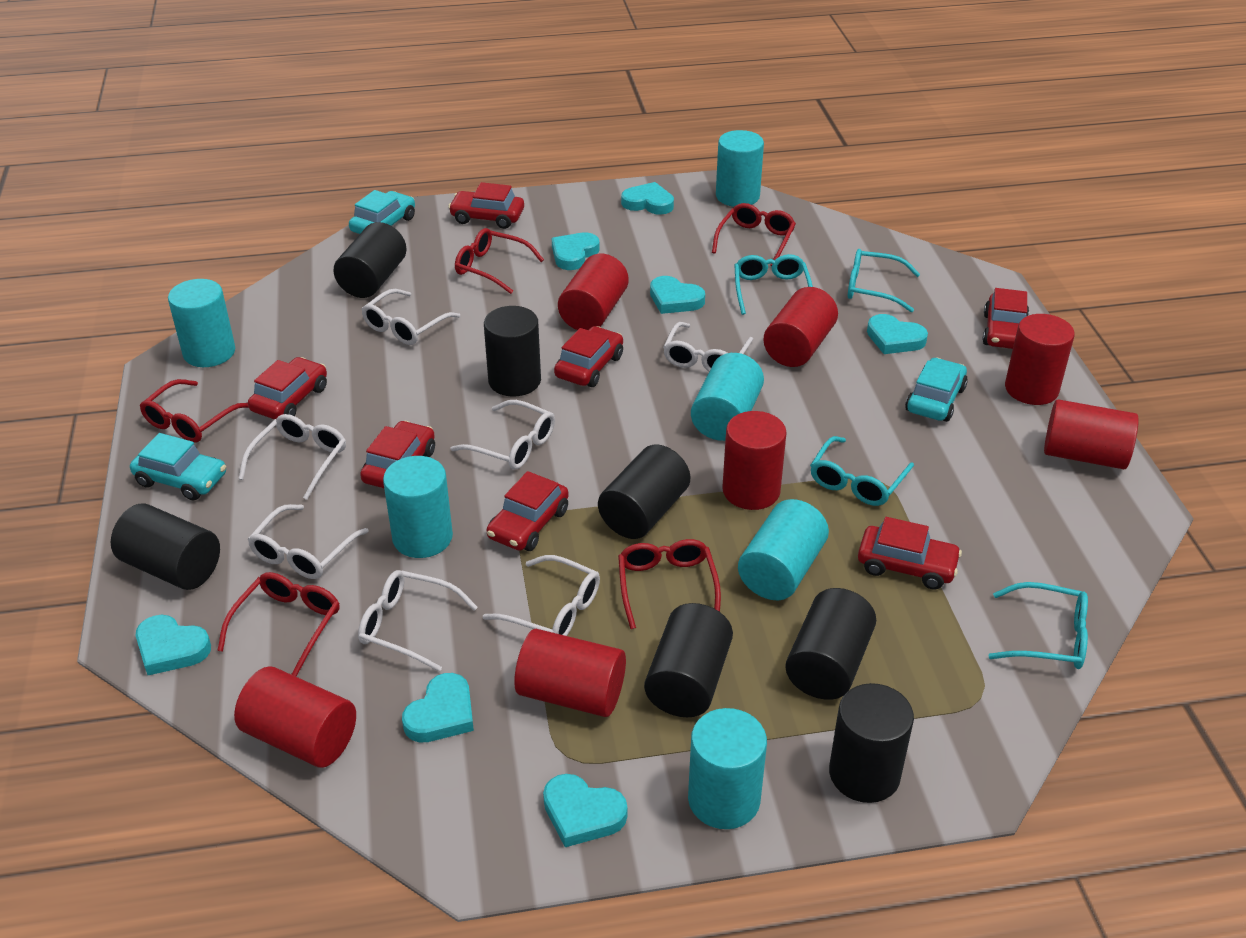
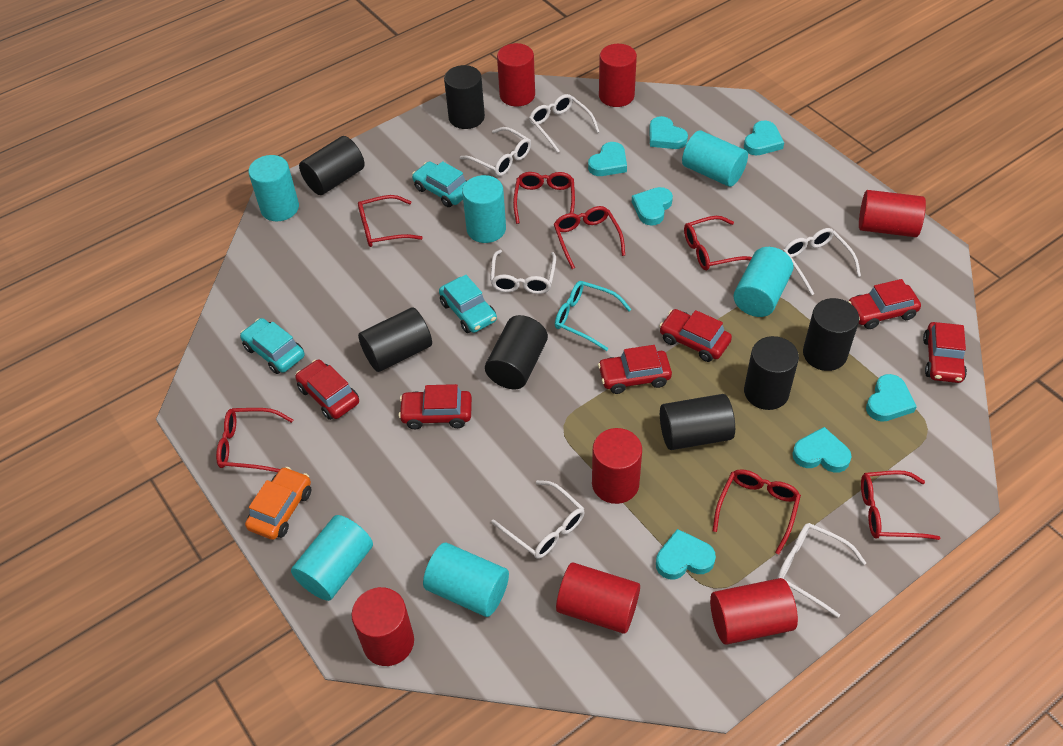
orange car: none = 0 -> [245,467,311,540] = 1
red car: [248,357,327,420] [360,421,435,488] [448,182,524,229] [486,471,569,551] [554,326,623,387] [858,517,962,590] [982,288,1029,349] = 7 -> [295,360,359,420] [399,384,472,429] [598,345,672,394] [659,309,732,362] [848,279,921,329] [923,322,967,383] = 6
red glasses: [139,379,249,443] [217,572,340,676] [455,228,544,294] [618,539,721,629] [712,203,796,266] = 5 -> [216,408,293,472] [358,195,423,247] [513,172,575,224] [554,206,625,269] [684,216,752,270] [713,469,801,555] [861,470,940,540] = 7
turquoise glasses: [734,254,813,315] [810,436,914,506] [848,249,920,312] [988,582,1088,669] = 4 -> [555,281,632,351] = 1
white glasses: [239,414,346,500] [248,504,369,579] [358,570,478,672] [362,289,460,345] [451,400,555,470] [483,555,600,636] [663,322,753,372] = 7 -> [460,127,531,176] [490,250,556,294] [491,480,585,559] [529,94,600,153] [777,523,866,618] [783,228,861,296] = 6

